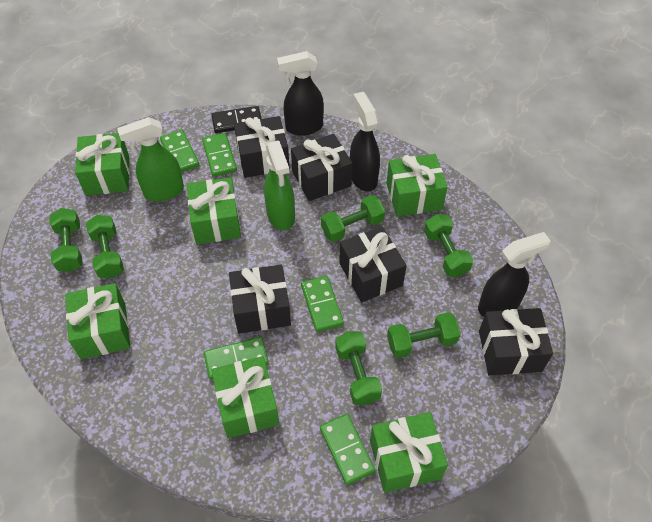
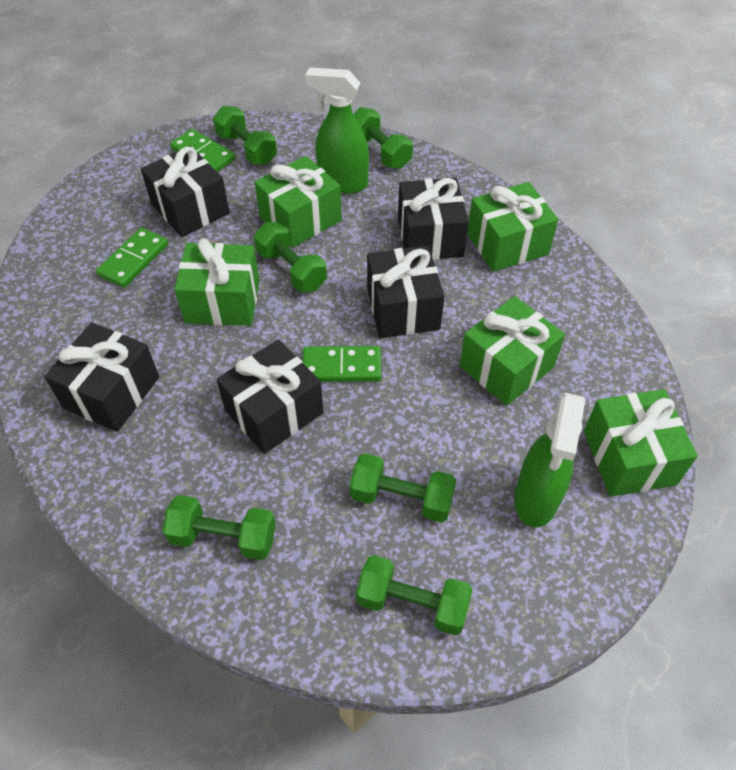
black domino: [211,106,262,133] = 1 -> none = 0
black spray bottle: [277,51,324,136] [350,92,380,191] [478,232,550,317] = 3 -> none = 0
green domino: [160,130,199,172] [202,133,237,177] [203,337,269,379] [301,276,344,332] [320,414,376,485] = 5 -> [96,228,168,288] [170,129,236,172] [302,346,381,382] = 3
green gift: [65,283,130,359] [75,133,130,196] [187,177,241,244] [212,356,279,438] [370,412,448,493] [386,154,448,217] = 6 -> [174,238,260,326] [255,156,342,248] [459,296,565,406] [467,182,558,272] [584,389,698,497] = 5

